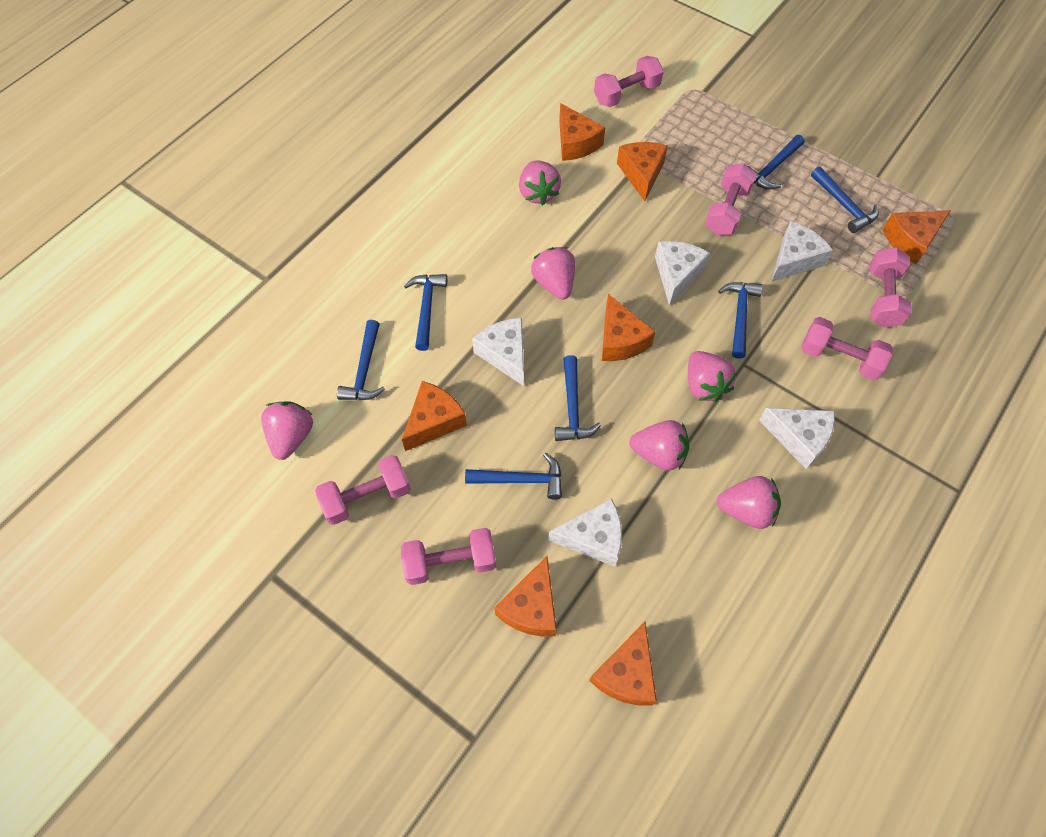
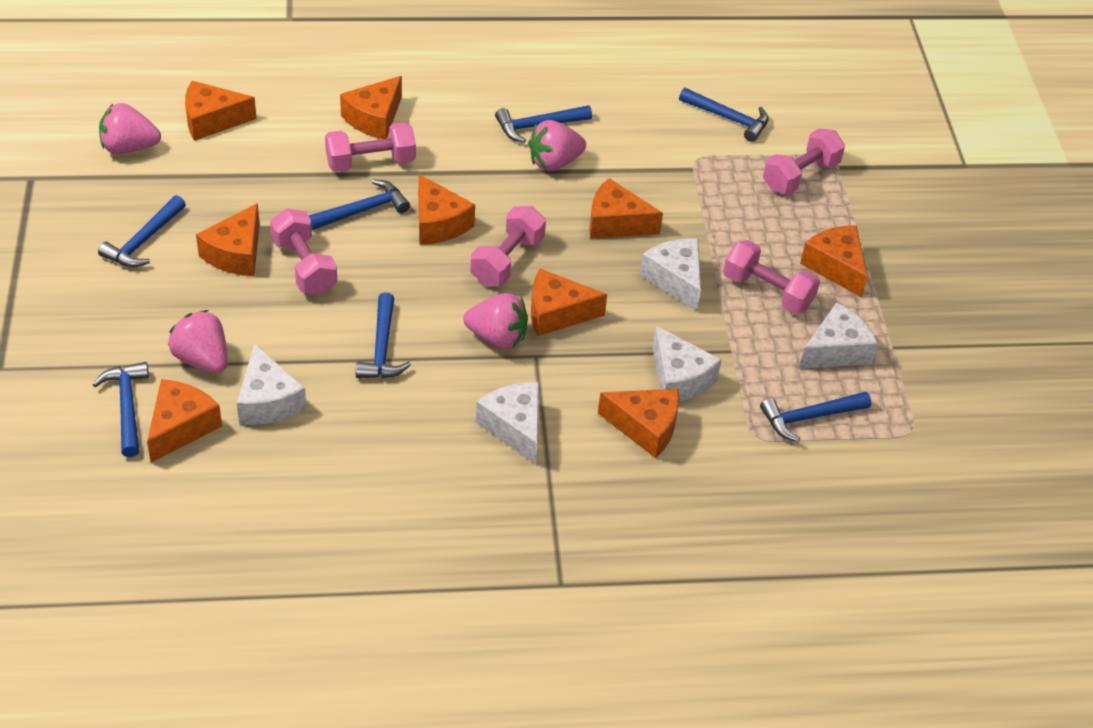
orange cheese: [402,381,467,451] [494,556,557,636] [559,103,605,161] [589,622,657,706] [602,294,656,361] [617,142,668,201] [883,210,951,264] = 7 -> [147,379,222,463] [185,81,257,141] [196,203,260,276] [340,76,402,139] [418,174,475,245] [531,269,607,336] [589,178,663,239] [598,389,679,458] [800,225,868,297] = 9
pink dumbbell: [315,455,411,525] [401,528,496,585] [594,56,664,107] [705,163,757,235] [801,317,893,380] [870,247,912,328] = 6 -> [270,208,337,295] [325,122,416,172] [470,206,546,285] [723,240,820,314] [763,129,845,194] = 5
pink strawberry: [261,401,313,460] [519,161,561,205] [531,247,575,300] [629,420,690,471] [688,351,737,402] [717,476,781,529] = 6 -> [99,103,161,154] [168,310,228,373] [463,293,528,349] [528,120,586,171] = 4

